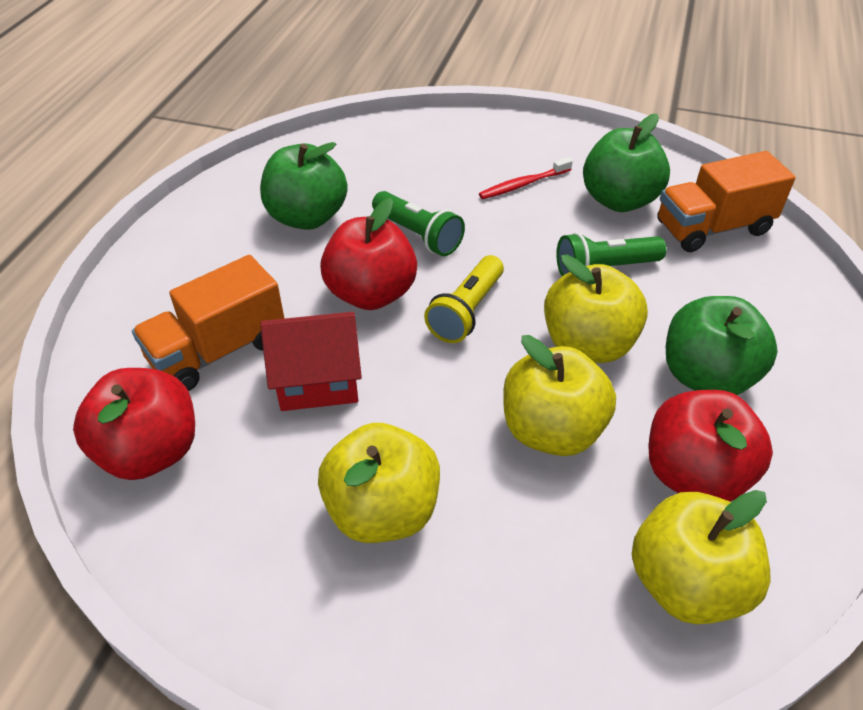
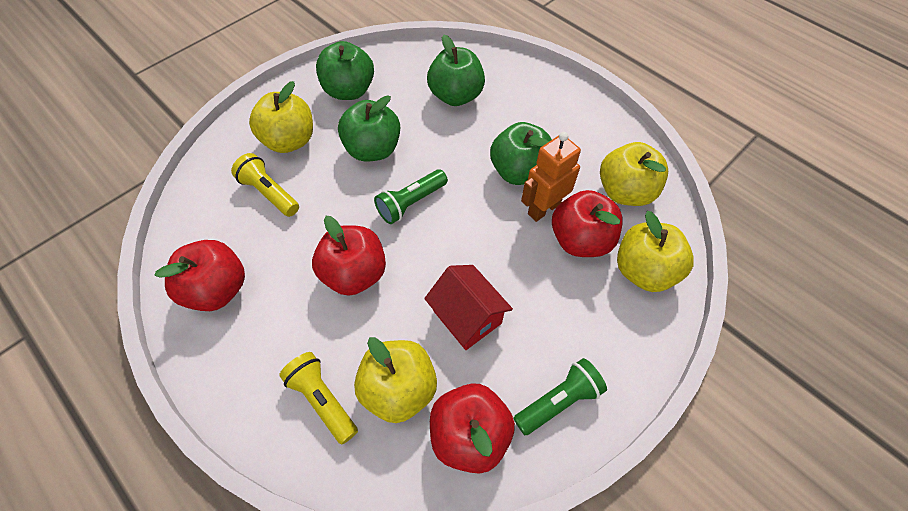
green apple: [260,142,348,230] [583,114,670,212] [666,296,778,395] = 3 -> [316,41,374,100] [338,95,400,161] [427,34,485,106] [490,122,552,185] = 4
orange robot: none = 0 -> [521,132,581,222] = 1
orange truck: [132,255,285,391] [657,151,796,252] = 2 -> none = 0
red apple: [73,368,195,480] [320,198,417,310] [648,390,773,502] = 3 -> [155,240,245,311] [312,216,386,296] [430,383,515,474] [552,190,623,257] = 4
red toothbrush: [479,157,573,199] = 1 -> none = 0
yellow flashlight: [424,255,504,343] = 1 -> [231,153,299,217] [279,352,358,445] = 2

